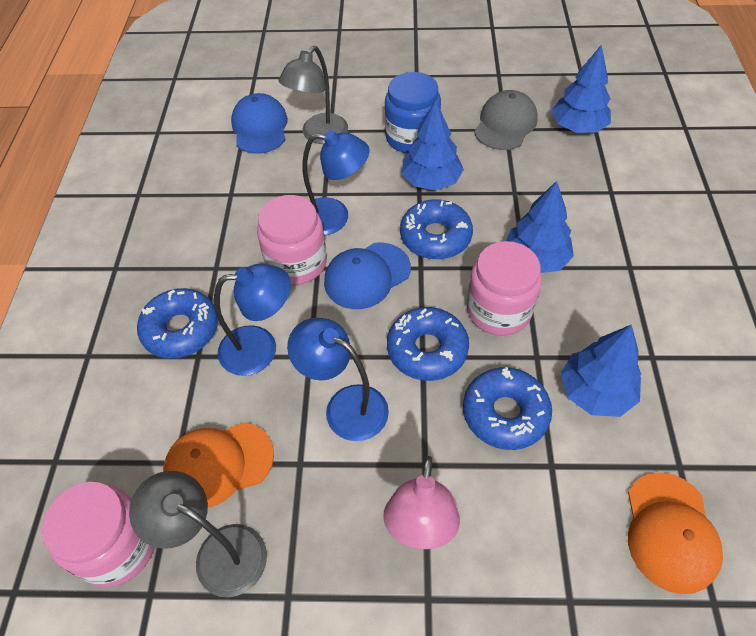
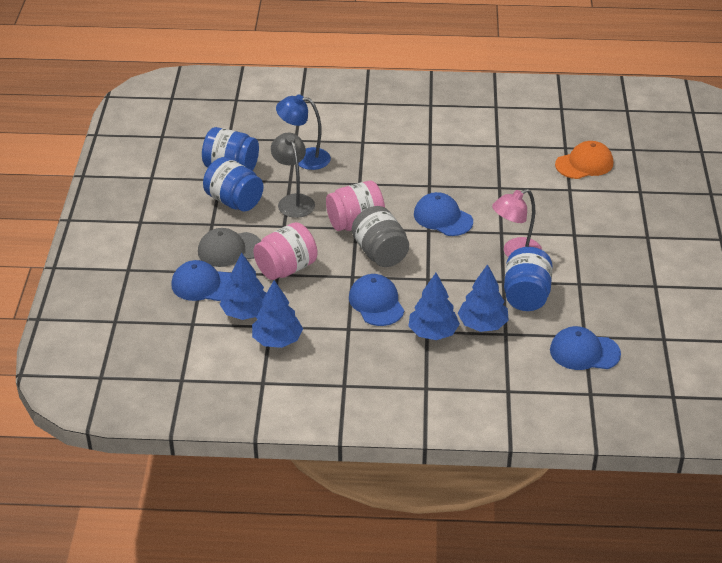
blue cap: [231,93,288,154] [324,242,411,309] = 2 -> [171,260,231,301] [349,274,404,326] [414,192,473,236] [550,326,621,370] = 4
blue donut: [137,288,218,359] [387,307,469,381] [400,199,473,259] [463,367,552,450] = 4 -> none = 0
blue jar: [385,72,441,154] = 1 -> [202,127,259,171] [203,157,264,211] [504,247,553,311] = 3
blue lamp: [214,264,291,376] [287,318,389,441] [302,130,369,235] = 3 -> [276,95,331,170] = 1
grey jar: none = 0 -> [352,206,409,267] = 1
grey lamp: [129,471,267,597] [278,46,348,144] = 2 -> [271,133,315,218] = 1
orange cap: [163,422,274,508] [628,472,723,594] = 2 -> [555,141,613,179] = 1
pink jar: [42,482,154,587] [257,195,327,285] [467,241,542,336] = 3 -> [253,222,317,280] [326,181,385,231] = 2

